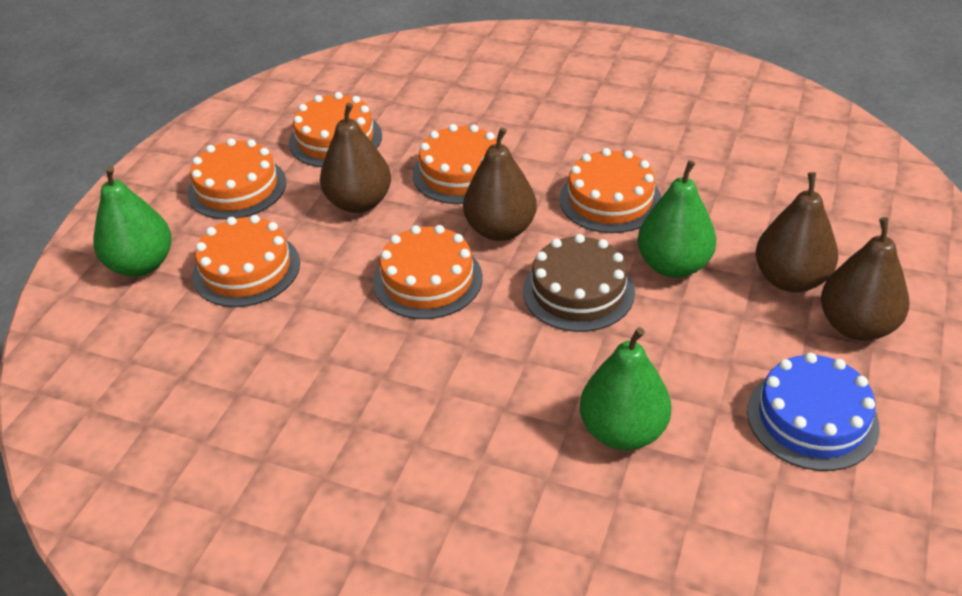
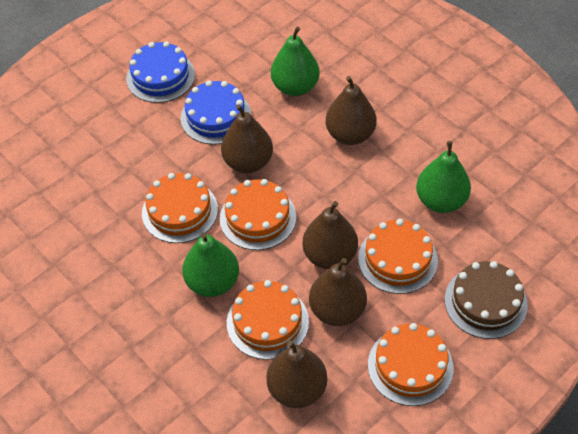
blue cake: [747,353,880,471] = 1 -> [126,41,195,103] [181,80,251,145] = 2
brown pear: [320,103,391,213] [463,127,537,241] [755,172,838,292] [821,217,910,341] = 4 -> [221,105,273,173] [266,341,327,408] [303,201,358,269] [309,258,367,326] [326,76,377,145] = 5
orange cake: [188,138,286,219] [192,215,300,307] [289,92,382,167] [373,225,483,319] [413,124,497,204] [559,148,661,233] = 6 -> [142,173,218,243] [220,179,296,250] [227,280,309,360] [358,219,438,294] [368,323,454,406] = 5

